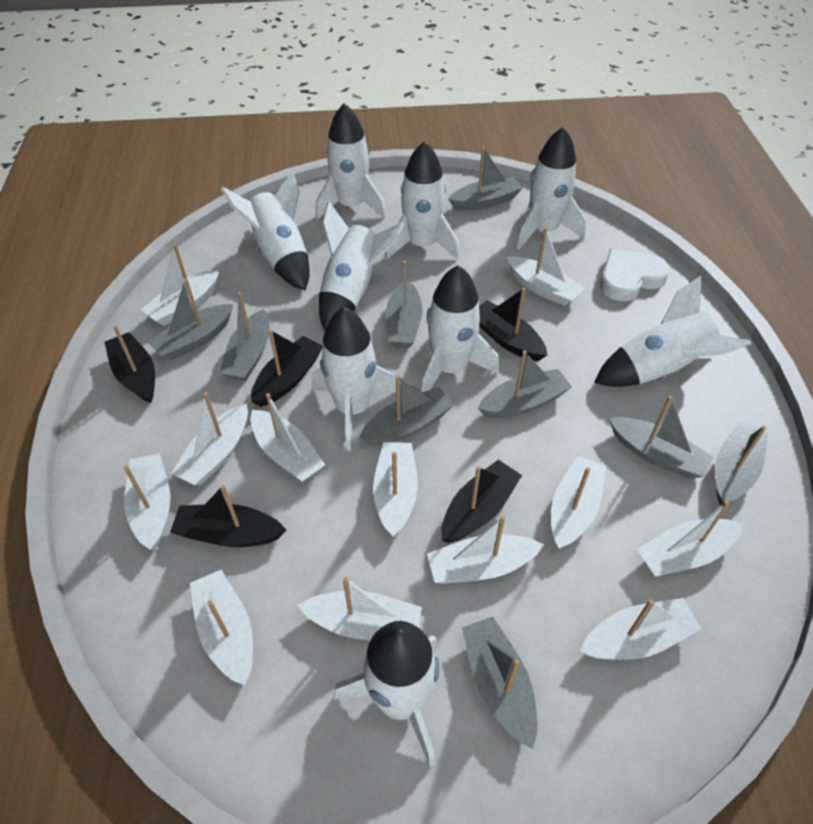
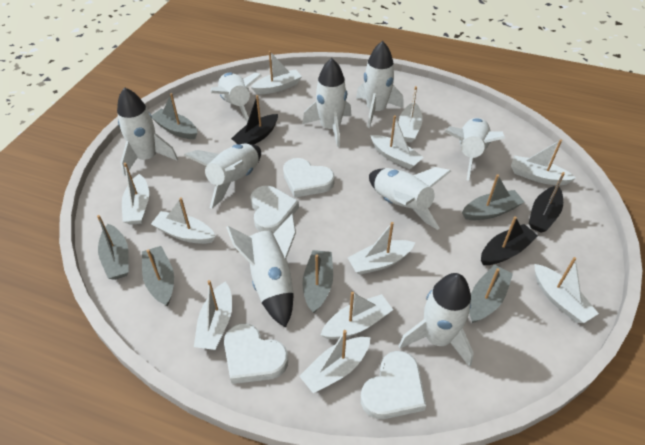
black boat: [105,325,155,403] [170,485,286,547] [251,329,323,407] [441,459,522,543] [479,288,547,362] = 5 -> [231,95,278,145] [481,216,538,265] [529,172,565,233] = 3
grey boat: [148,278,233,360] [219,292,269,381] [359,375,454,445] [386,261,423,348] [448,147,523,210] [462,617,537,749] [478,351,572,418] [609,396,713,478] [715,421,768,505] = 9 -> [97,215,129,280] [142,246,174,307] [151,93,197,139] [302,250,333,313] [462,174,524,220] [469,265,513,323] = 6
white boat: [124,453,170,550] [141,244,219,326] [171,392,248,485] [190,570,253,686] [250,393,325,482] [298,577,422,640] [373,442,418,537] [427,515,544,584] [507,227,585,306] [551,456,606,549] [580,598,702,660] [637,501,743,577] = 12 -> [122,163,149,225] [151,198,216,244] [194,280,232,350] [251,51,302,94] [299,330,370,393] [320,292,393,339] [348,222,415,275] [370,115,423,169] [399,86,423,143] [511,140,576,185] [534,257,599,323] = 11
white heart: [600,249,670,301] = 1 -> [224,323,288,384] [250,186,299,232] [283,158,335,198] [361,351,426,419] = 4

